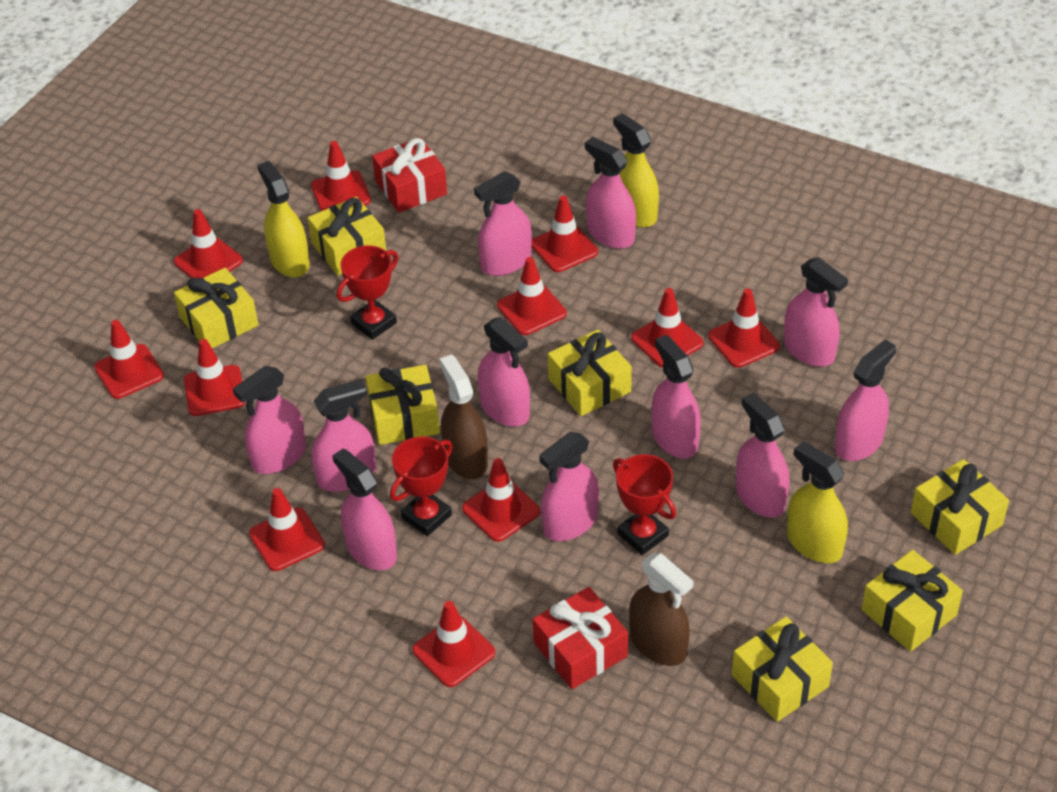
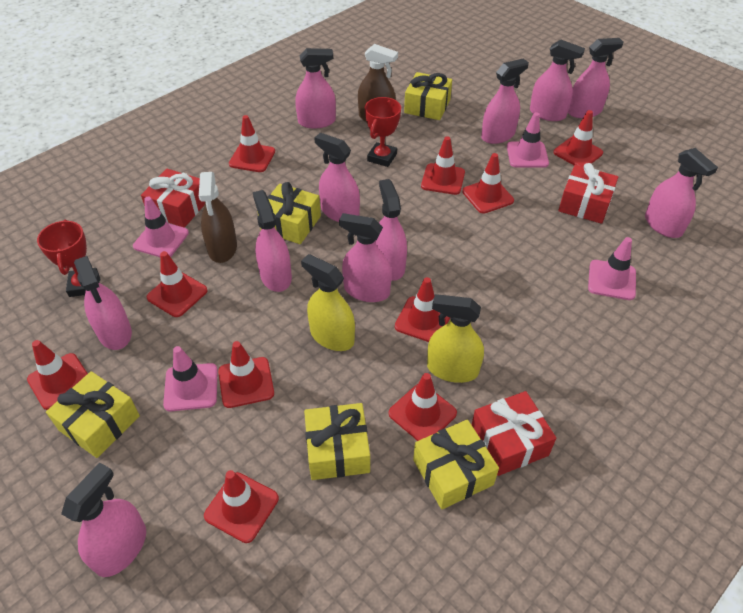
pink traffic cone: none = 0 -> [133,197,189,257] [163,346,218,412] [507,112,549,168] [588,237,636,300] = 4
red gift: [372,137,447,213] [533,587,628,689] = 2 -> [141,169,205,228] [472,391,556,476] [558,163,618,224] = 3
red traffic cone: [94,320,164,399] [174,209,243,279] [184,339,246,416] [249,488,325,571] [311,141,371,211] [412,601,495,687] [462,458,540,542] [497,257,567,335] [532,196,598,272] [631,288,704,367] [708,288,780,368] = 11 -> [27,340,88,410] [147,251,208,317] [204,470,279,543] [218,341,274,408] [229,115,275,172] [389,373,457,441] [395,277,450,342] [421,136,465,195] [462,153,514,214] [553,110,603,167] = 10
red trophy: [337,245,398,340] [390,436,453,536] [613,454,676,555] = 3 -> [37,219,98,297] [365,97,401,167] = 2
yellow gift: [174,268,259,349] [308,197,386,275] [366,365,440,445] [548,329,632,416] [732,616,833,722] [862,550,963,652] [911,459,1009,555] = 7 -> [46,371,140,458] [257,182,321,244] [304,403,370,480] [404,72,452,120] [413,419,499,509] = 5
yellow spray bottle: [257,161,310,277] [613,113,659,227] [787,441,848,563] = 3 -> [301,254,355,351] [427,294,484,383] = 2

